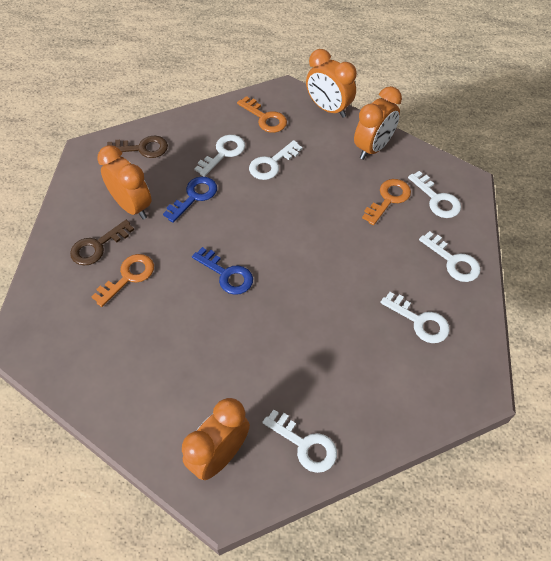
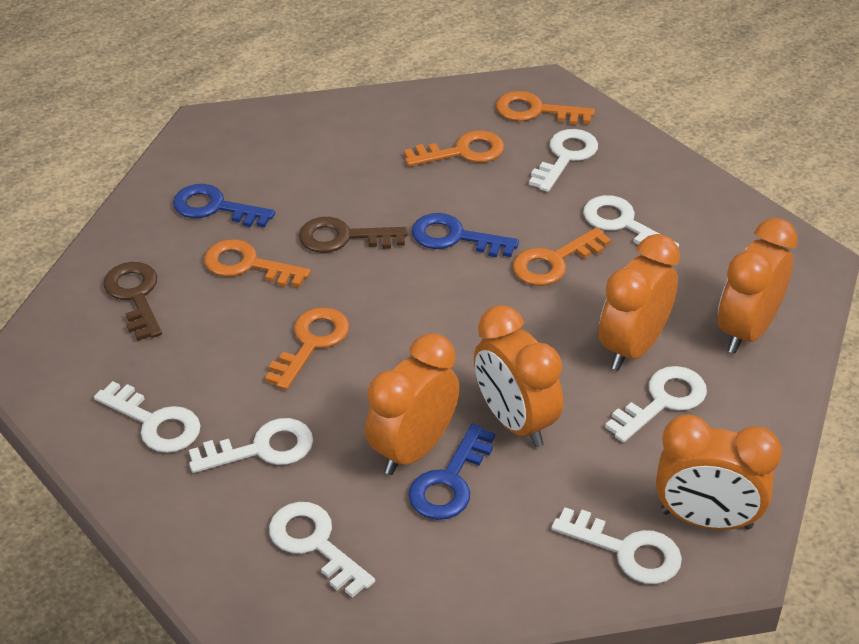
blue key: [163,176,217,223] [192,247,253,295] = 2 -> [173,184,275,227] [409,423,495,520] [412,213,519,257] = 3
orange clock: [97,145,152,220] [182,398,250,480] [306,49,357,118] [354,86,402,160] = 4 -> [365,333,459,475] [474,305,563,447] [599,234,680,371] [656,415,782,530] [718,218,798,354] = 5
orange key: [92,254,154,307] [237,96,287,133] [362,179,411,225] = 3 -> [204,239,311,287] [265,307,349,390] [404,131,504,167] [496,91,595,125] [513,227,611,286] = 5
white key: [194,135,245,177] [249,140,303,180] [262,409,337,473] [380,292,450,343] [408,171,461,218] [419,231,480,282] = 6 -> [94,381,201,453] [189,418,313,473] [269,502,375,598] [529,129,598,192] [551,507,682,584] [583,195,679,247] [605,366,707,442] = 7

